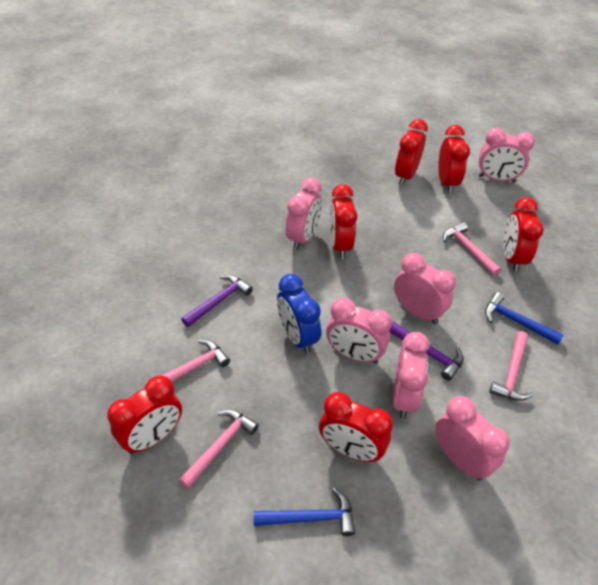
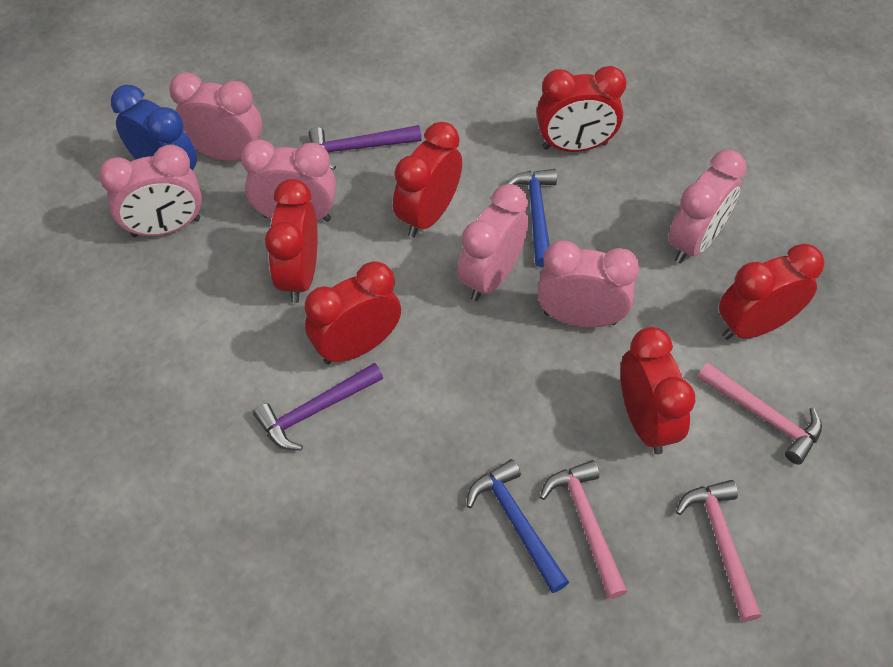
pink hammer: [144,340,230,385] [179,410,259,489] [443,222,501,276] [489,331,533,401] = 4 -> [540,460,628,599] [676,480,761,622] [698,363,822,465] = 3

